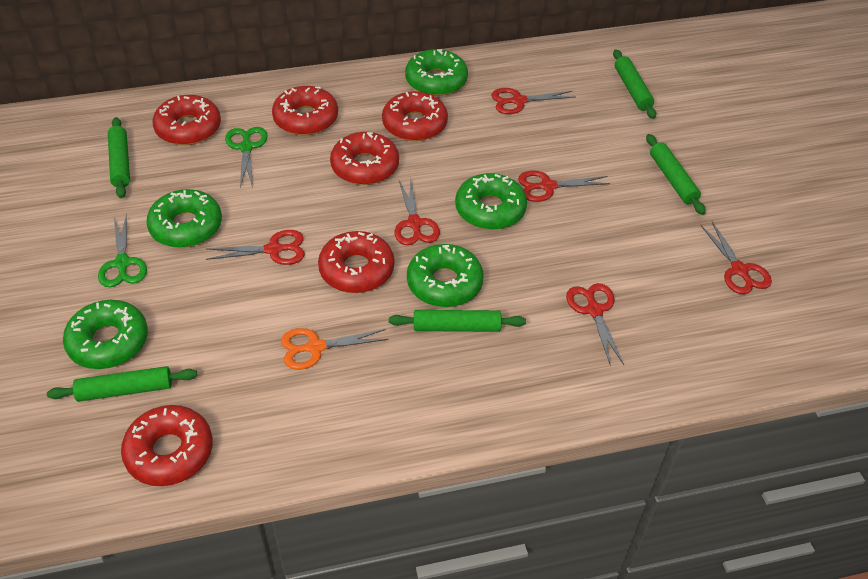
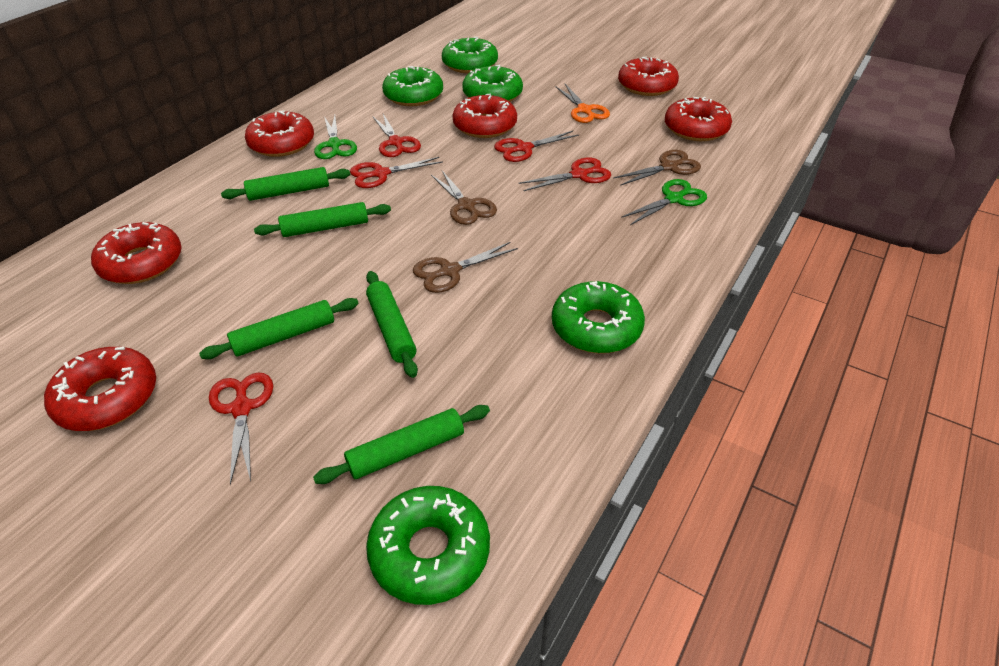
brown scissors: none = 0 -> [413,242,518,293] [431,171,497,225] [613,150,701,186] = 3
red scissors: [206,230,305,265] [394,177,440,245] [491,88,575,114] [518,171,611,202] [566,283,624,366] [700,222,772,294] = 6 -> [209,373,273,485] [350,157,443,188] [372,114,421,157] [494,131,579,162] [519,158,611,191] = 5

